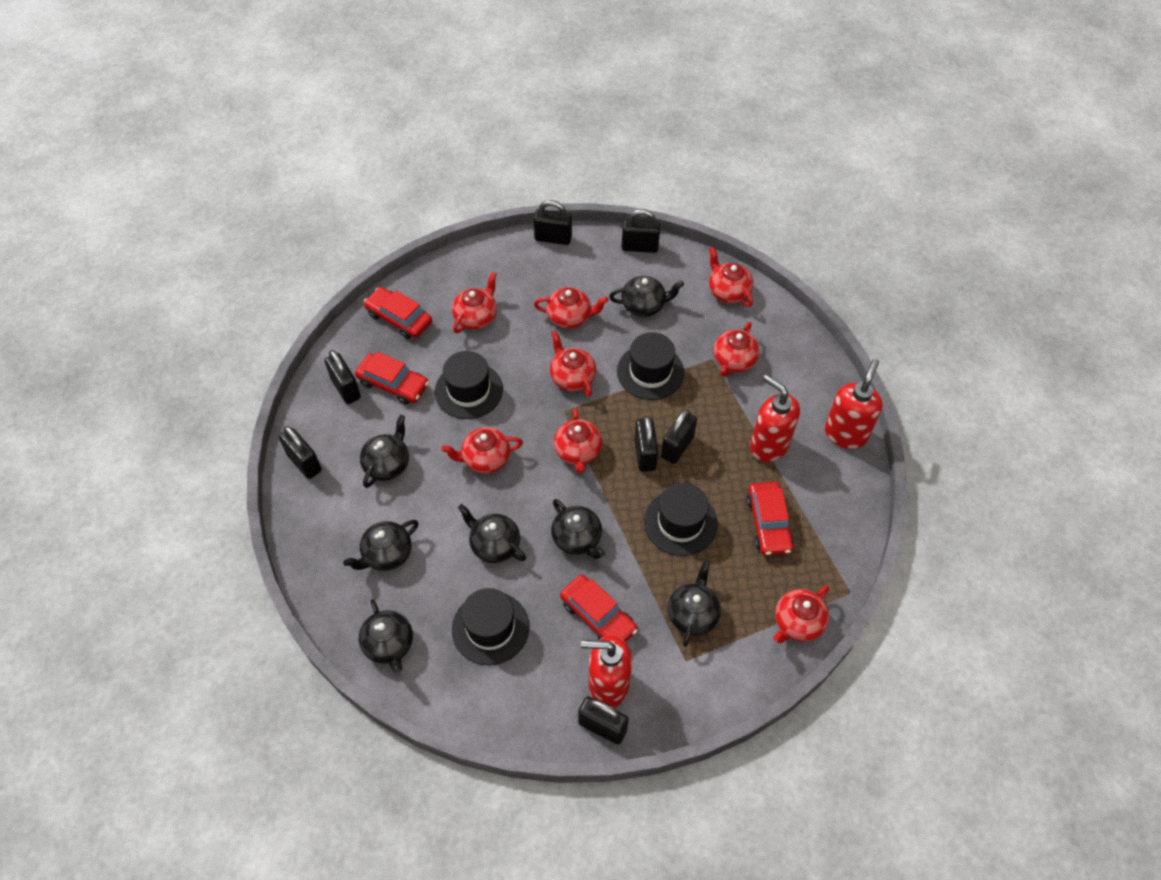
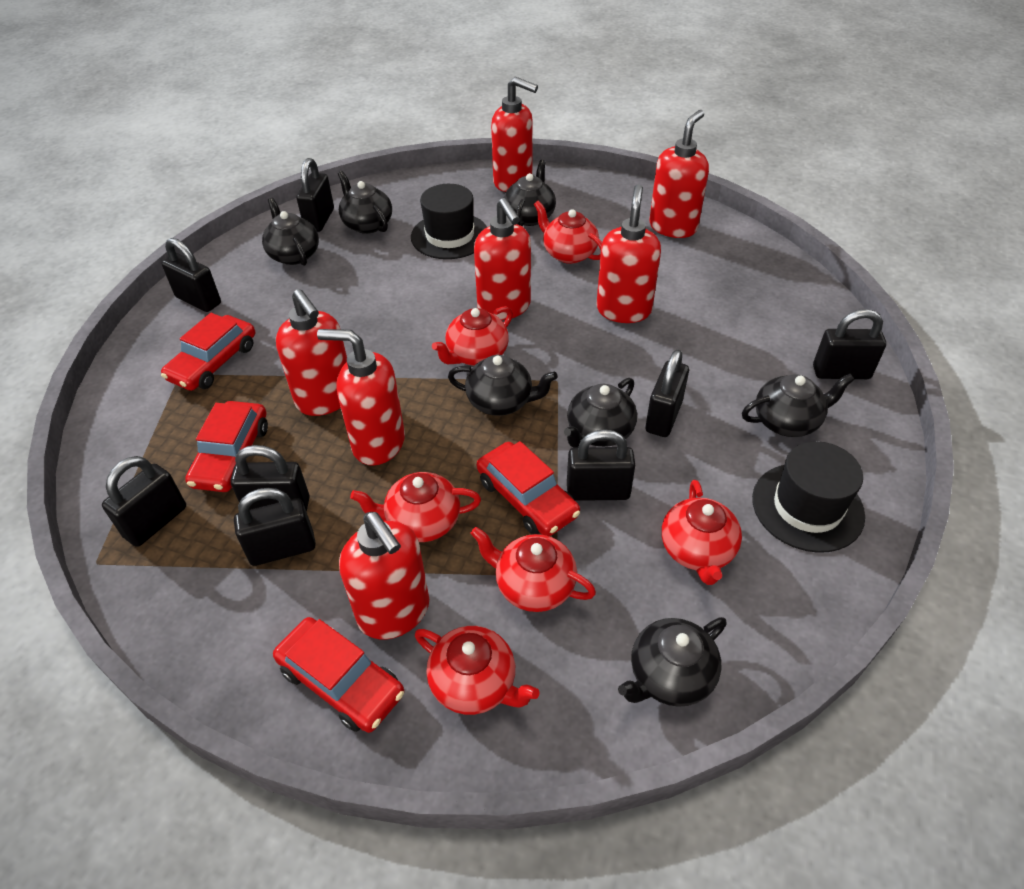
black hat: [435,351,503,419] [452,588,530,665] [617,332,684,400] [644,483,718,556] = 4 -> [411,184,487,259] [752,441,865,553] = 2
black padlock: [279,426,322,479] [324,350,361,404] [534,200,572,245] [578,696,629,744] [622,209,660,253] [634,416,658,472] [661,409,697,464] = 7 -> [102,456,186,547] [162,238,221,312] [231,445,310,511] [234,488,316,566] [296,158,334,232] [567,429,635,501] [646,349,689,437] [813,309,886,379] = 8
red soap dispenser: [581,635,632,708] [750,374,800,462] [825,359,883,449] = 3 -> [276,289,347,416] [317,329,405,466] [339,512,429,640] [474,198,531,320] [491,77,538,192] [597,184,661,323] [649,110,709,238] = 7
red teapot: [441,427,523,473] [452,272,497,333] [534,287,608,328] [550,331,596,396] [554,408,602,474] [709,247,753,307] [713,322,760,377] [773,585,829,643] = 8 -> [350,472,481,542] [415,626,540,715] [432,306,513,366] [470,527,596,612] [534,200,602,264] [661,480,742,585] = 6

